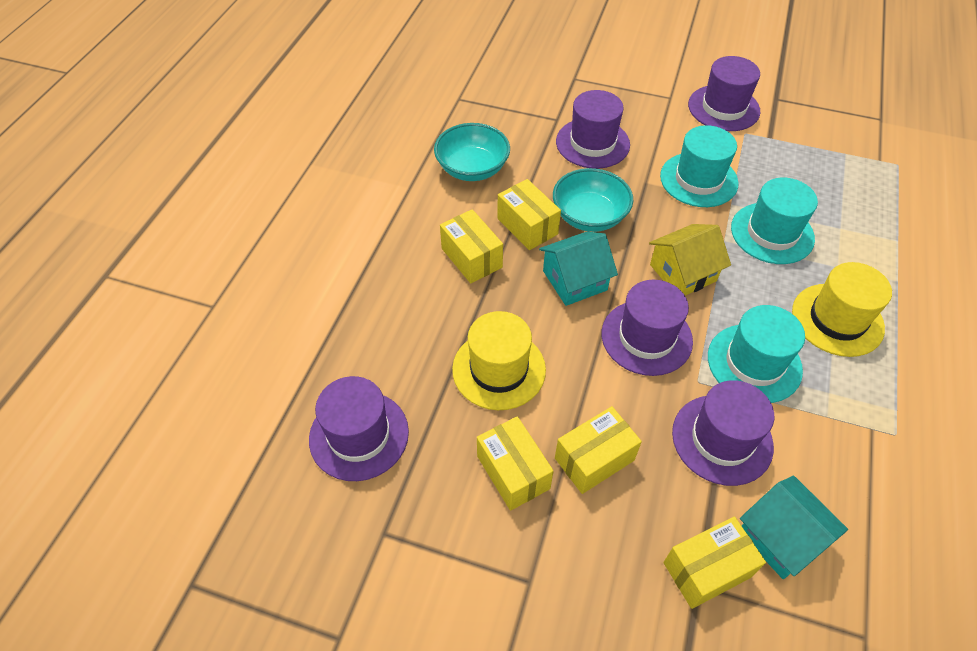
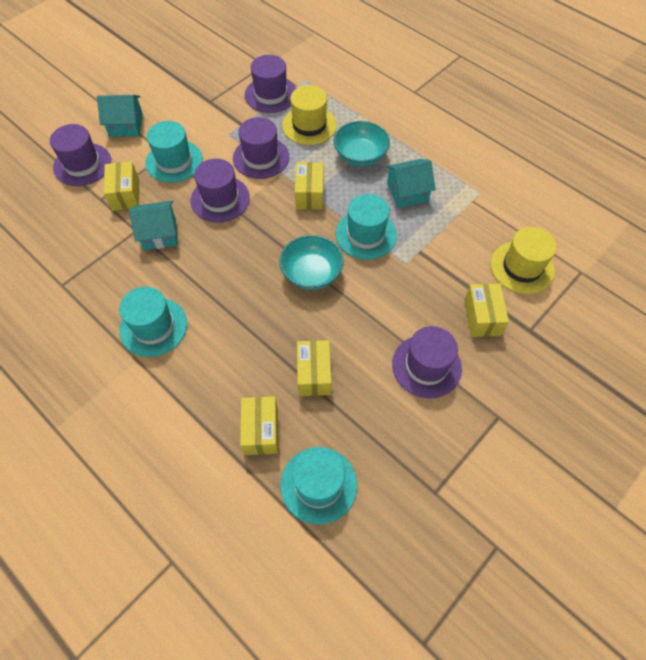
turquoise hat: [660,125,739,207] [708,305,805,403] [731,178,818,264] = 3 -> [119,287,187,357] [145,121,203,183] [280,447,357,525] [336,194,397,260] = 4
turquoise house: [539,232,618,306] [740,476,848,579] = 2 -> [97,95,143,137] [129,201,178,250] [386,159,436,208] = 3
yellow house: [649,224,731,295] = 1 -> none = 0

